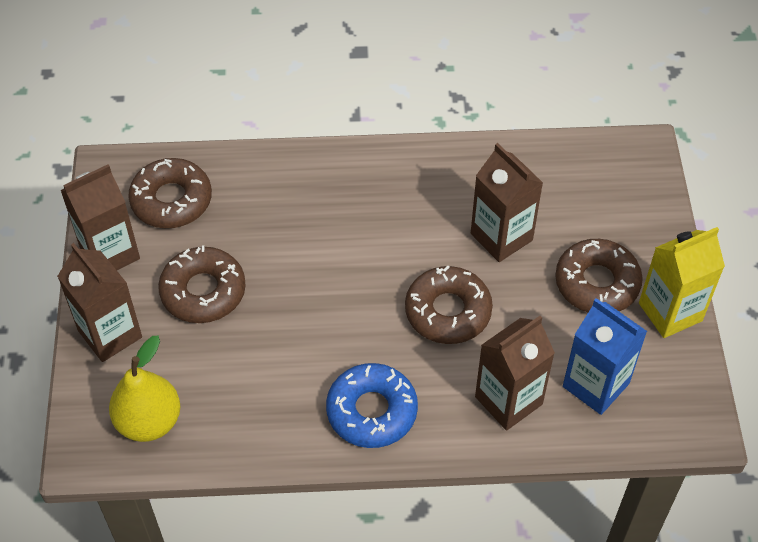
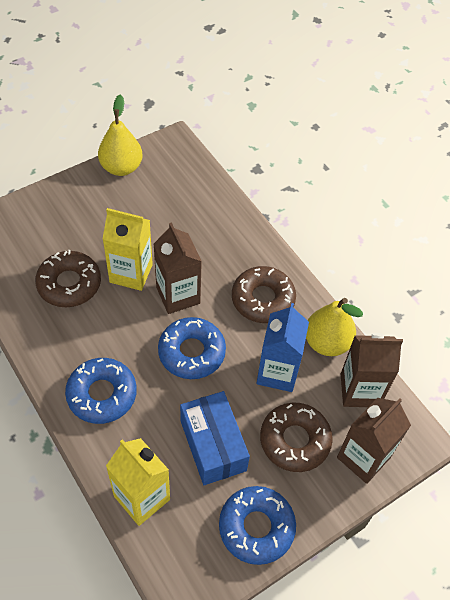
blue box: none = 0 -> [180,391,250,485] = 1
blue donut: [326,363,418,448] = 1 -> [65,358,137,424] [158,317,226,379] [219,486,296,565] = 3
brown carton: [57,243,142,362] [60,164,140,270] [471,143,543,262] [475,316,555,431] = 4 -> [153,222,202,314] [337,398,411,484] [341,333,403,407] = 3
brown donut: [128,158,212,228] [158,245,246,323] [405,265,493,344] [555,239,643,312] = 4 -> [35,250,101,307] [232,266,296,323] [260,402,333,472] = 3
yellow carton: [639,227,725,338] = 1 -> [103,208,153,291] [106,438,170,526] = 2
yellow pear: [109,336,180,442] = 1 -> [98,94,143,176] [306,298,363,356] = 2

